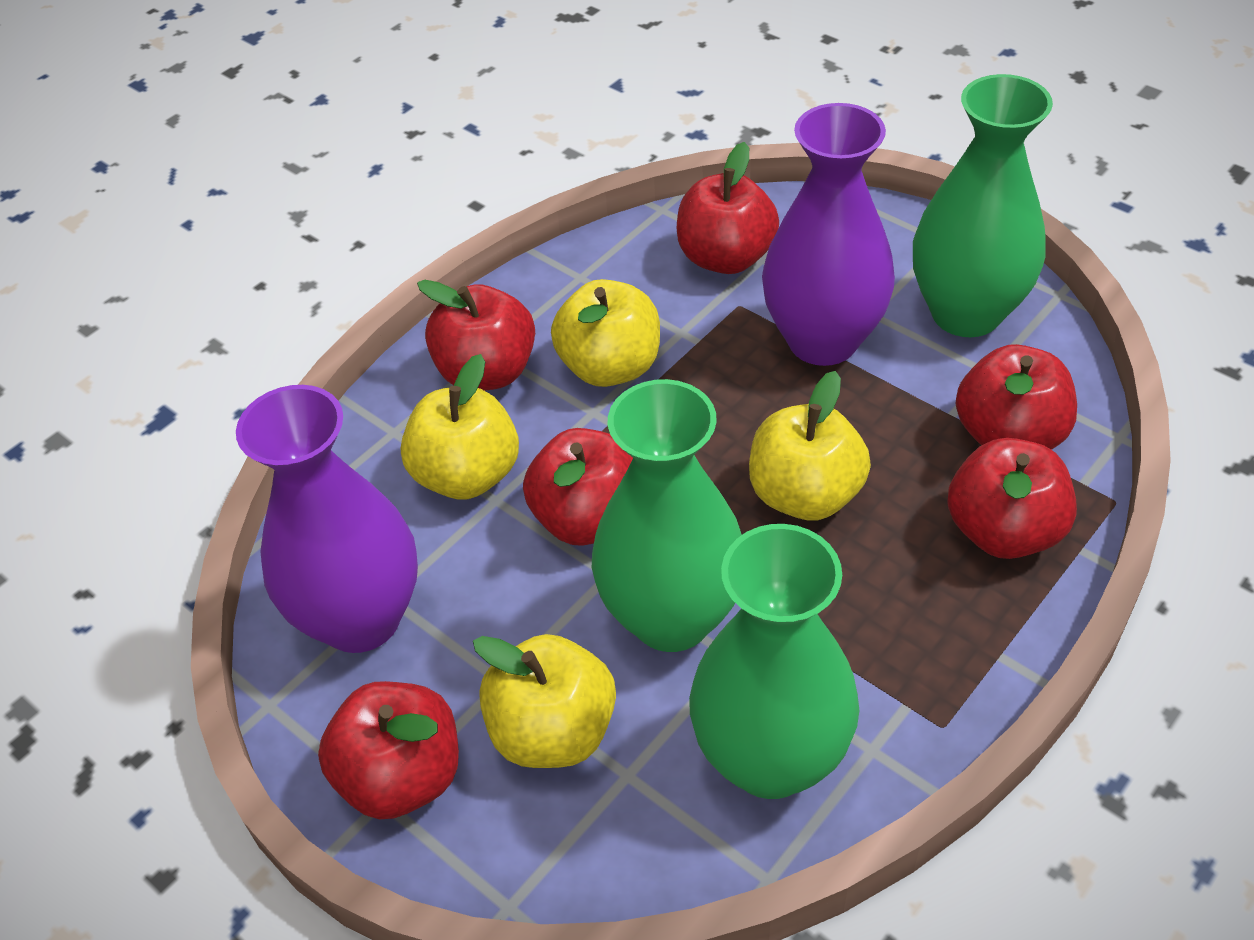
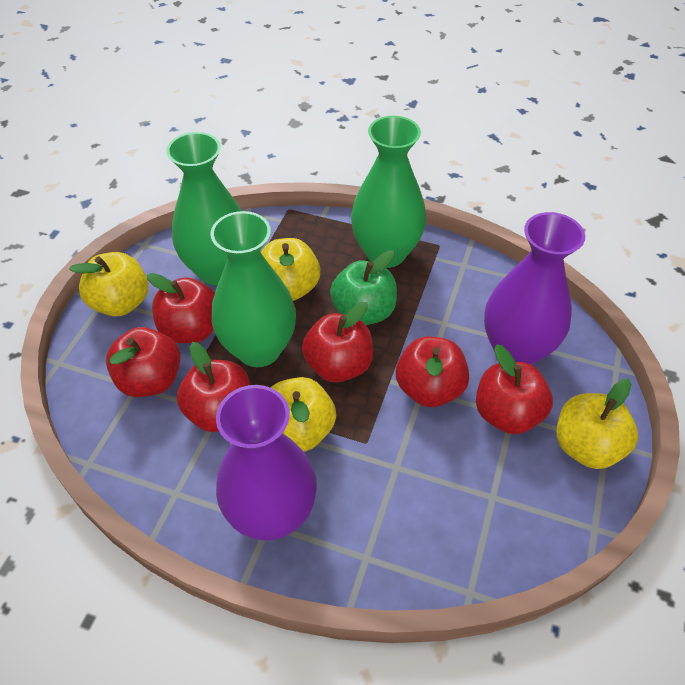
green apple: none = 0 -> [330,250,397,325] = 1

